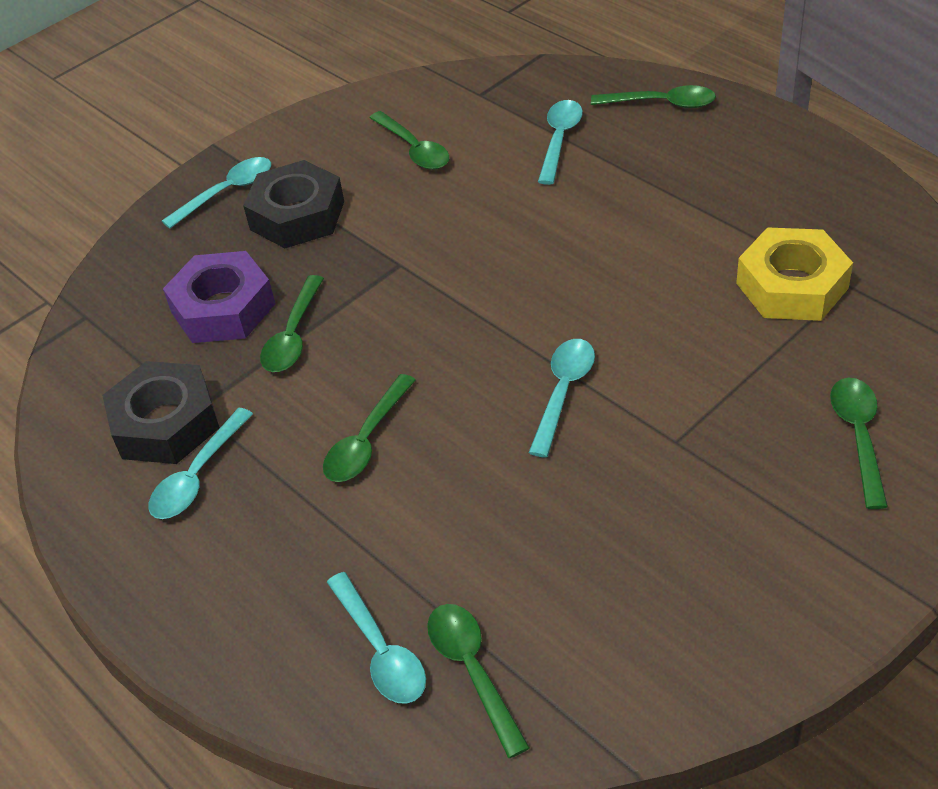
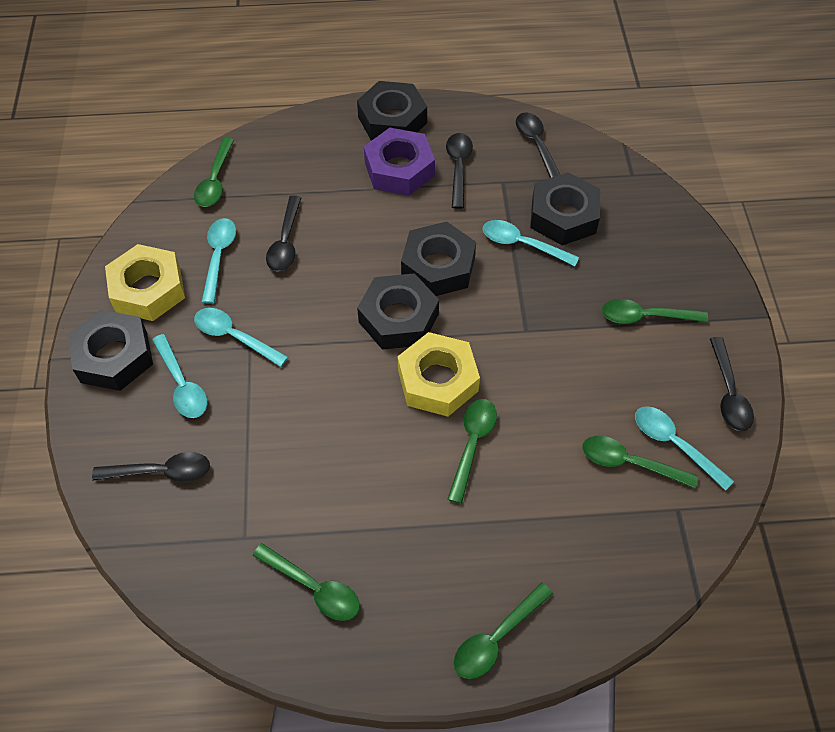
black nut: [102,361,220,464] [243,160,344,248] = 2 -> [67,310,153,391] [357,81,427,141] [357,273,439,350] [401,221,476,296] [530,172,601,246] = 5
black spoon: none = 0 -> [92,452,210,482] [266,195,301,272] [446,133,473,209] [516,112,561,178] [710,337,754,431] = 5
yellow nut: [736,227,853,321] = 1 -> [105,244,185,321] [398,332,480,417] = 2

